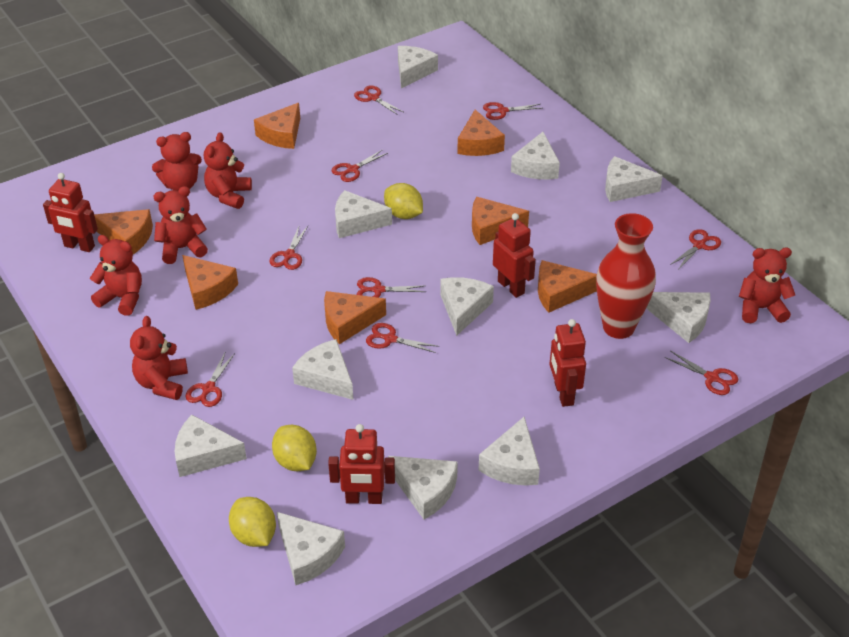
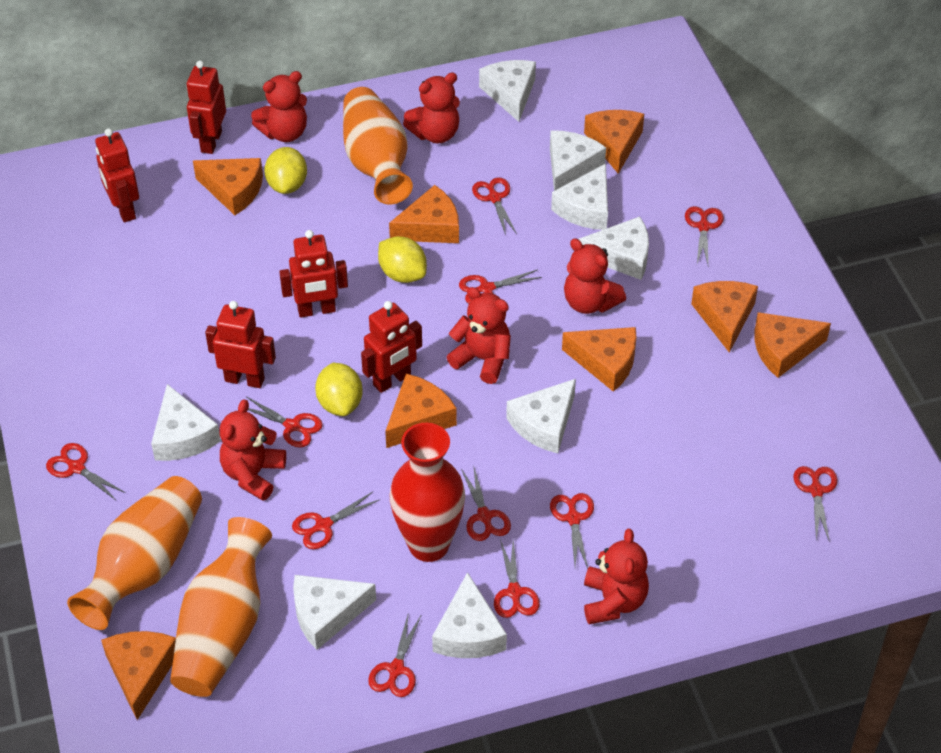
orange cheese: [94,209,153,254] [182,255,238,310] [254,103,300,149] [324,291,386,344] [457,110,505,156] [472,197,529,245] [538,260,597,313] = 7 -> [101,631,176,720] [193,158,263,215] [385,374,457,448] [389,185,459,243] [562,327,637,392] [584,110,644,174] [691,281,758,353] [754,312,831,378] = 8
orange vase: none = 0 -> [67,476,202,630] [170,517,272,697] [343,87,413,204] = 3
red robot: [43,173,98,252] [328,424,395,504] [493,213,536,298] [549,319,586,407] = 4 -> [95,128,139,222] [187,61,226,154] [205,301,276,388] [279,230,348,318] [361,301,422,393] = 5
red scissors: [186,351,235,407] [269,226,308,270] [332,150,388,182] [354,85,403,115] [357,277,426,298] [366,323,439,353] [483,102,542,120] [665,351,738,395] [670,229,721,270] = 9 -> [46,443,126,501] [247,397,323,447] [292,492,379,549] [368,612,422,697] [459,269,542,304] [461,465,511,541] [472,178,517,235] [494,539,540,618] [550,493,594,569] [685,206,724,264] [794,466,837,540] = 11
white cheese: [175,415,247,477] [277,512,345,585] [292,339,353,400] [335,190,392,238] [388,456,458,519] [398,46,438,88] [440,277,494,336] [478,417,540,485] [511,132,560,179] [605,156,663,202] [646,292,711,343] = 11 -> [151,384,221,461] [293,575,376,650] [432,572,507,658] [479,60,536,122] [506,379,576,453] [550,130,606,191] [551,164,608,230] [578,217,649,280] = 8

